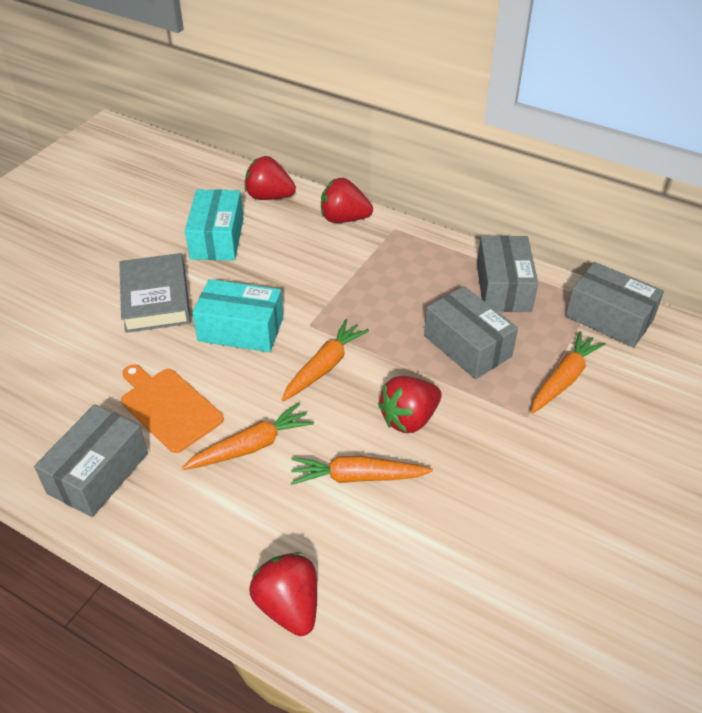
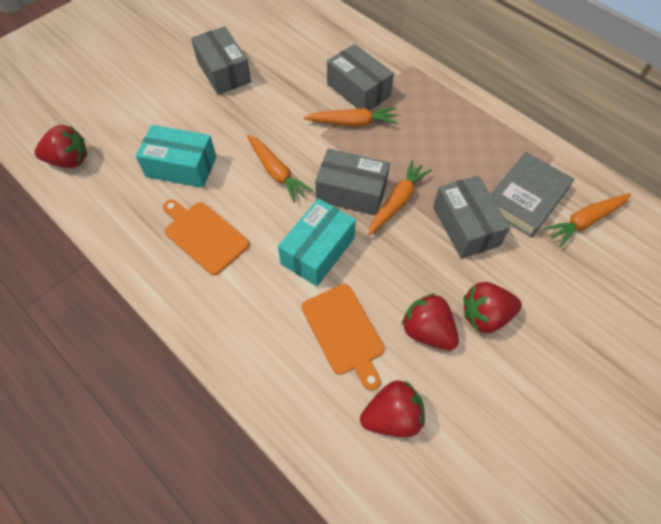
orange cutting board: [121,364,224,453] = 1 -> [163,200,250,275] [301,284,385,390] = 2

